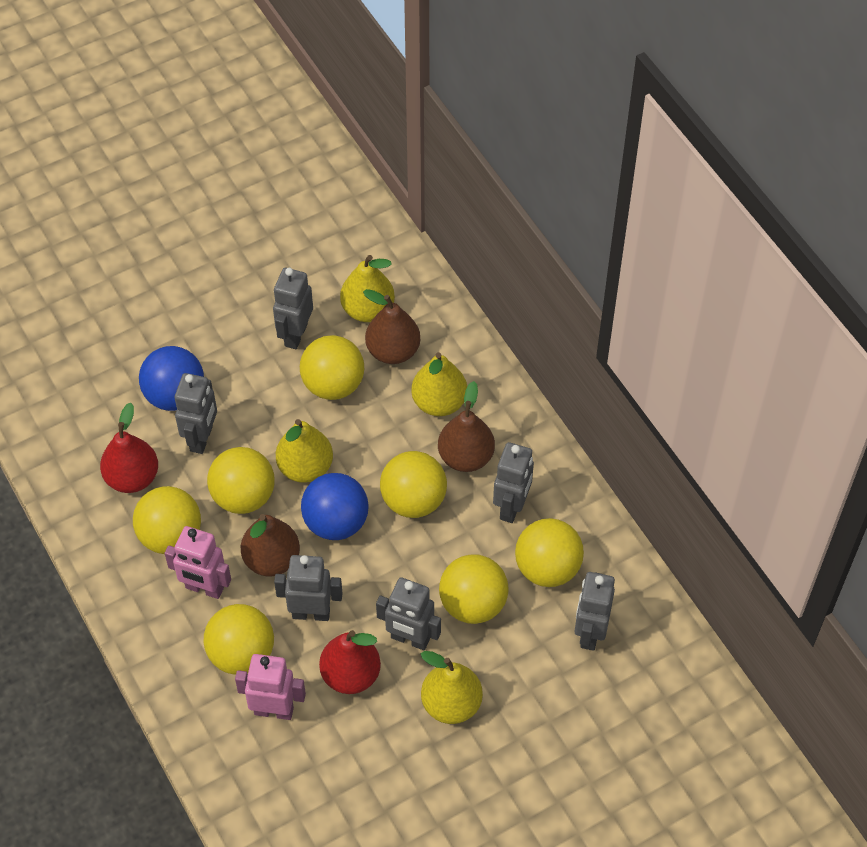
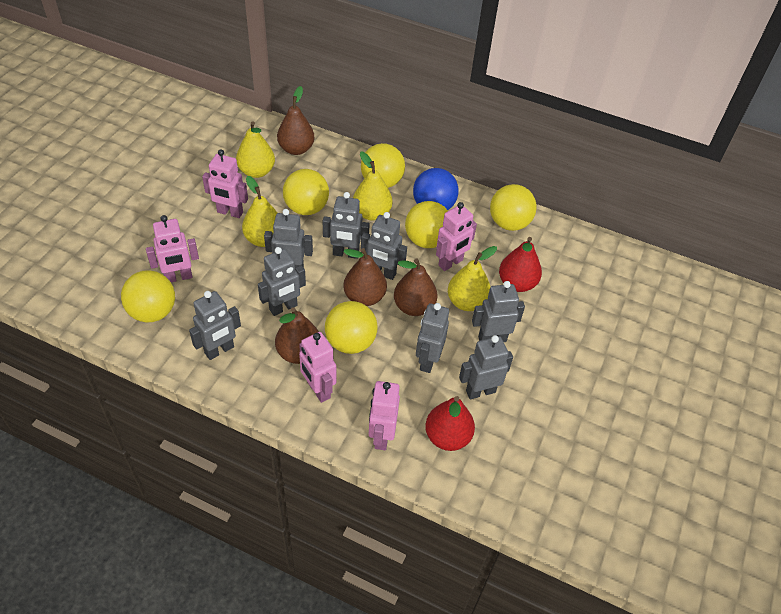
blue ball: [139,346,204,411] [301,473,369,540] = 2 -> [413,168,459,210] = 1
brown pear: [241,514,300,576] [363,289,420,364] [438,381,495,472] = 3 -> [275,307,319,364] [277,86,315,155] [343,248,387,306] [394,258,437,316] = 4
grey robot: [175,373,217,454] [273,268,313,349] [274,555,342,621] [376,577,441,650] [493,442,534,523] [575,572,615,651] = 6 -> [189,291,241,360] [258,247,306,316] [264,209,313,268] [323,192,370,259] [361,212,407,280] [416,303,449,373] [459,335,513,399] [472,281,525,342] = 8
pink robot: [165,526,231,599] [235,654,306,720] = 2 -> [146,215,199,282] [202,150,248,218] [299,332,336,403] [369,381,400,450] [436,202,477,271] = 5
yellow ball: [133,486,201,554] [204,604,274,675] [207,447,275,514] [300,335,364,400] [380,451,447,518] [439,554,509,624] [515,518,584,587] = 7 -> [121,270,175,323] [283,169,329,215] [325,301,378,354] [361,143,405,188] [405,201,448,248] [490,184,537,231] = 6

